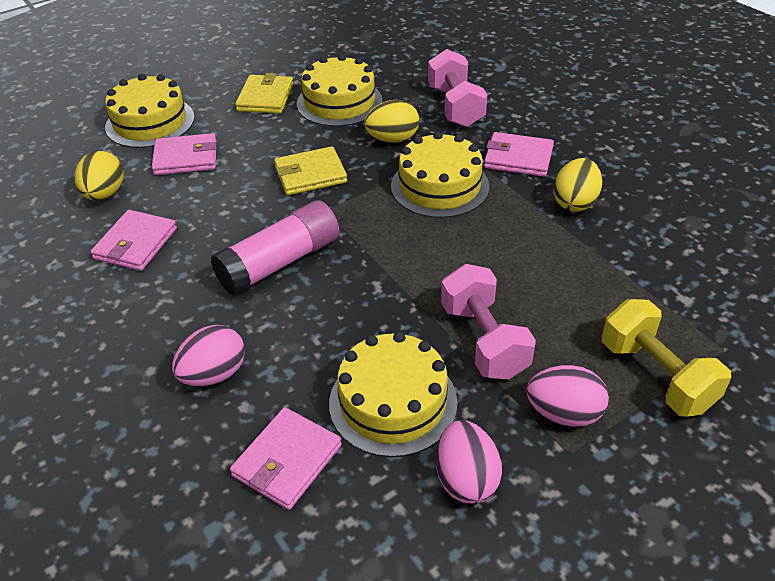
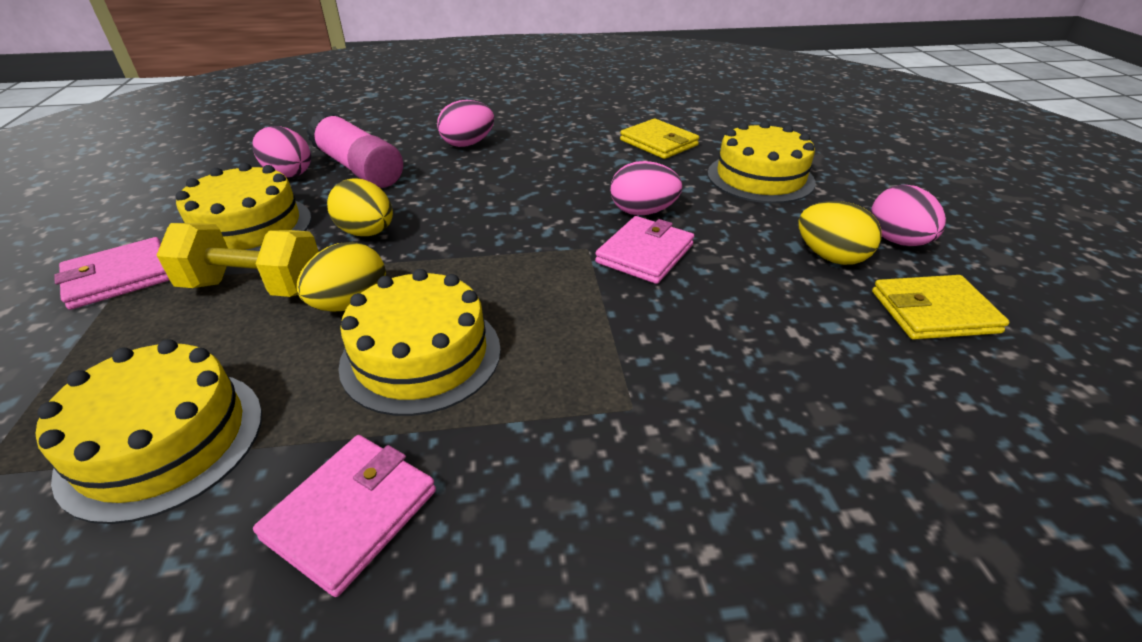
pink dumbbell: [428,49,487,127] [441,264,536,380] = 2 -> none = 0
pink egg: [172,325,245,386] [436,420,502,504] [527,365,609,427] = 3 -> [252,126,311,178] [437,100,494,147] [610,161,682,215] [870,185,946,246] = 4
pink wallet: [90,210,177,271] [152,133,217,175] [230,407,342,510] [484,132,554,177] = 4 -> [54,237,170,310] [253,435,436,597] [595,216,694,284] = 3

